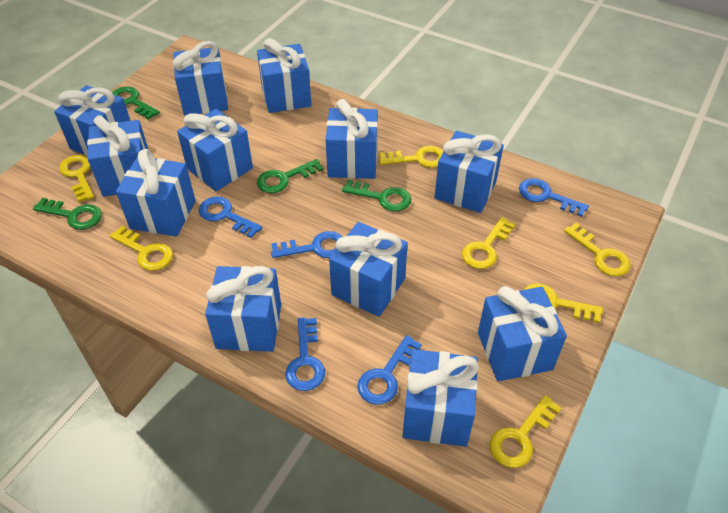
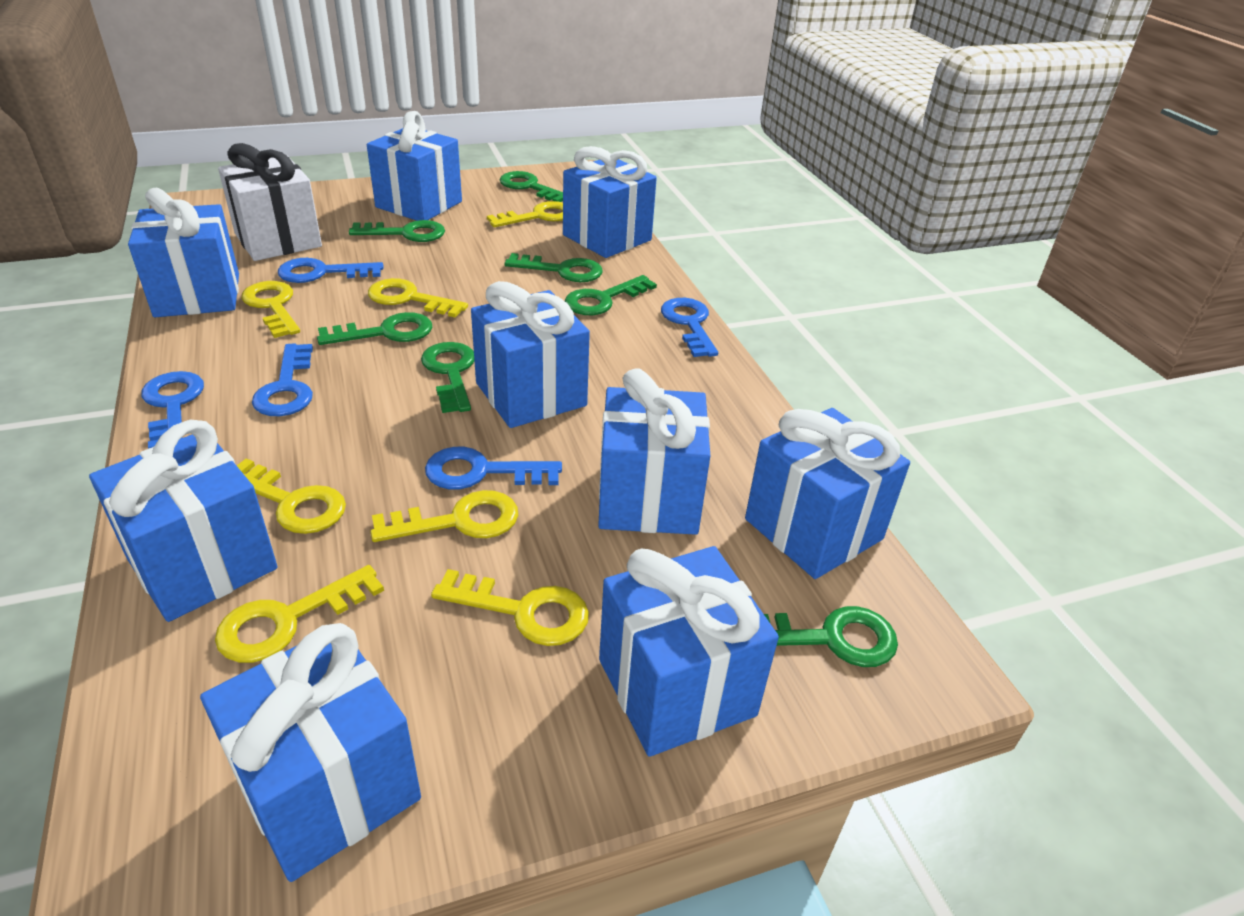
blue gift: [54,85,130,156] [87,115,149,197] [116,149,196,237] [172,41,228,116] [177,109,253,191] [205,266,281,352] [257,38,311,113] [326,99,378,179] [329,222,408,317] [402,349,479,447] [434,131,504,213] [478,286,567,382] = 12 -> [89,420,278,622] [128,188,239,317] [200,623,421,882] [367,111,462,221] [471,281,590,428] [563,146,657,258] [598,368,710,535] [599,546,779,757] [745,408,910,579] = 9
green key: [33,198,102,230] [112,86,160,120] [257,159,323,193] [342,180,411,211] = 4 -> [317,312,432,345] [349,220,445,242] [421,342,474,413] [500,171,563,202] [505,253,603,282] [565,275,657,315] [764,606,898,667] = 7
white gift: none = 0 -> [218,143,322,261] = 1

